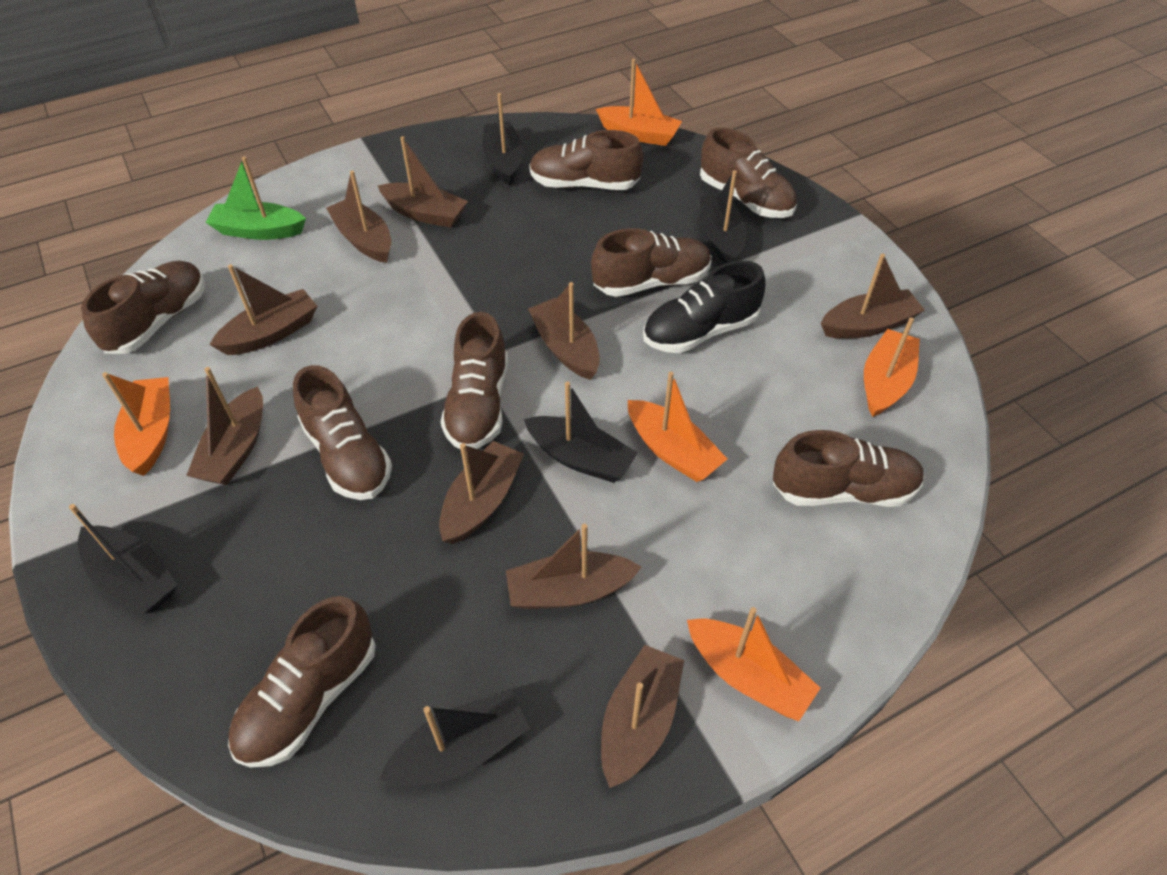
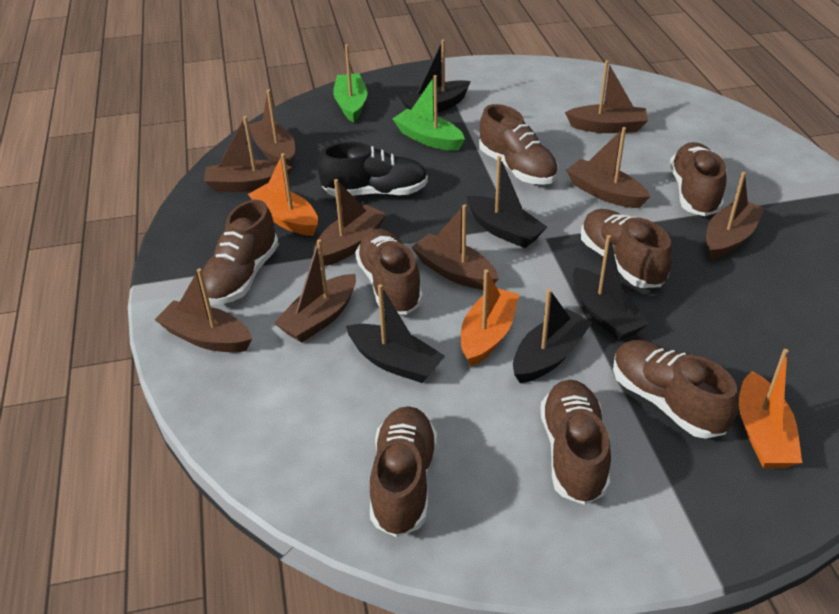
green boat: [206,156,306,240] = 1 -> [333,44,368,123] [393,75,465,151] = 2
orange boat: [102,372,170,476] [596,59,682,146] [628,371,727,482] [687,607,820,721] [864,318,920,417] = 5 -> [248,153,318,236] [461,269,519,367] [739,349,802,468] = 3

